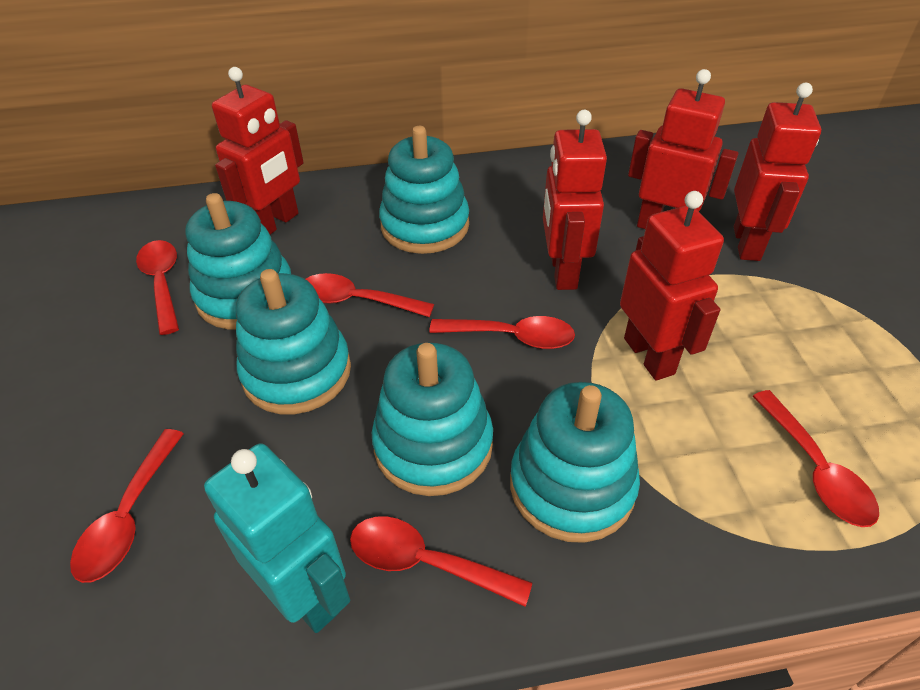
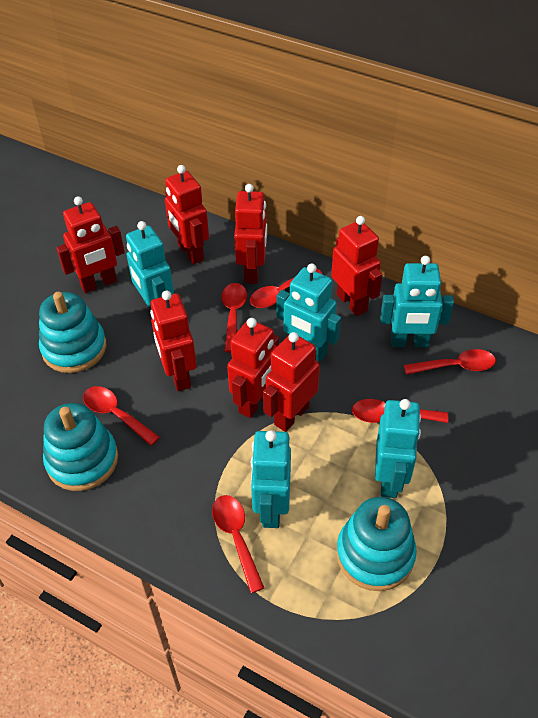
red robot: [212,67,304,235] [543,110,607,290] [620,191,724,380] [628,69,738,229] [734,83,821,261] = 5 -> [56,196,125,293] [150,290,197,391] [165,165,209,264] [227,318,279,418] [234,184,267,284] [263,332,320,432] [331,216,383,316] = 7
turquoise robot: [204,443,350,633] = 1 -> [126,221,174,307] [251,430,291,528] [277,264,341,361] [375,399,421,498] [380,256,454,347] = 5
turquoise stacking toy: [185,193,291,329] [236,269,351,414] [372,343,493,496] [379,126,469,254] [510,382,640,543] = 5 -> [39,292,106,373] [43,403,118,491] [336,497,417,591] = 3

